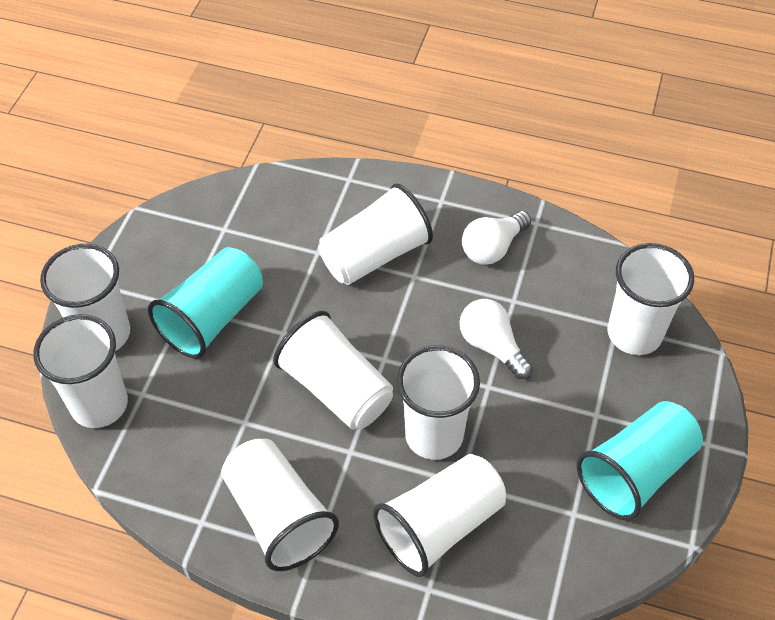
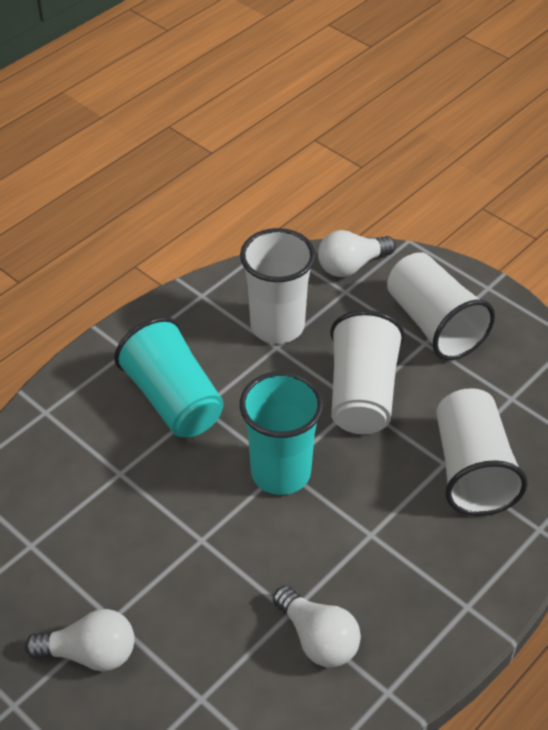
white cup: [33,314,128,428] [40,244,130,351] [221,439,339,571] [273,311,393,430] [318,183,433,285] [373,454,506,577] [397,345,480,460] [608,243,694,355] = 8 -> [240,228,316,344] [330,310,405,434] [387,252,495,360] [436,388,528,516] = 4
white light bulb: [460,299,533,379] [462,211,531,265] = 2 -> [25,609,135,671] [273,586,361,667] [318,230,396,277] = 3

